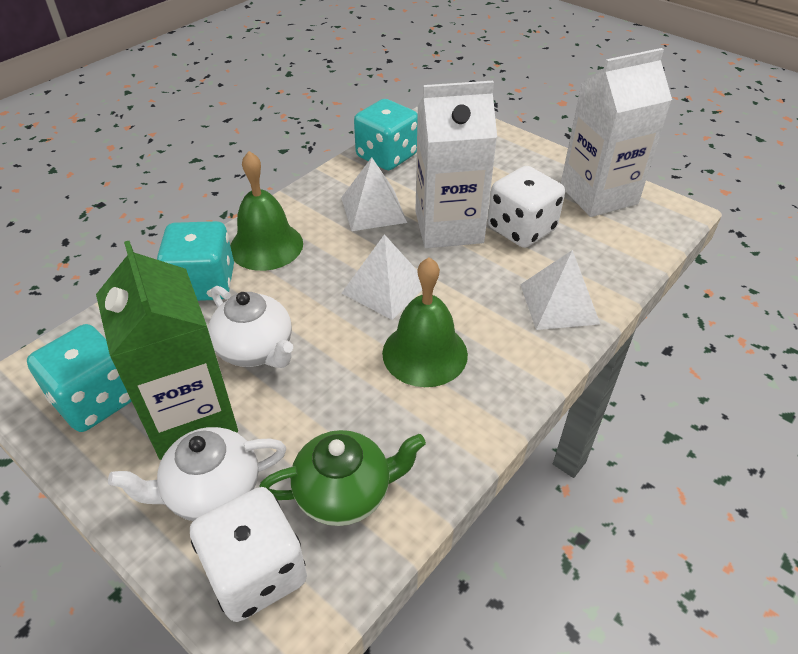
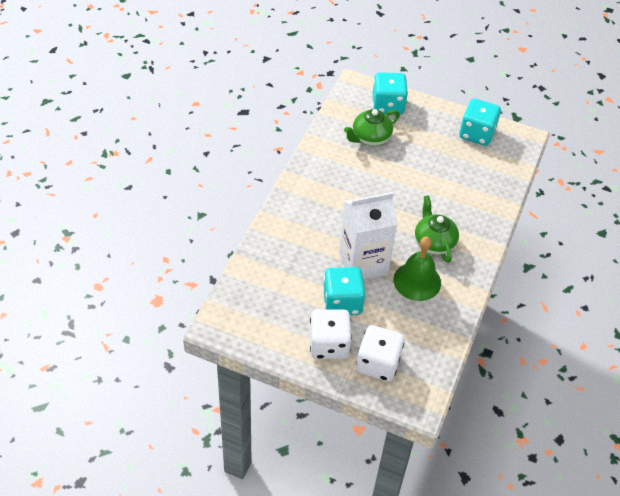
green bell: [230,151,303,271] [382,257,468,387] = 2 -> [394,237,441,301] = 1
green carton: [96,241,238,460] = 1 -> none = 0
green teapot: [259,430,426,526] = 1 -> [344,109,400,146] [415,195,459,263] = 2
white carton: [415,81,497,248] [561,48,672,217] = 2 -> [339,192,397,280] = 1
white pyramid: [341,157,407,231] [342,234,422,320] [520,250,600,330] = 3 -> none = 0
white teapot: [108,427,286,521] [208,286,293,368] = 2 -> none = 0

